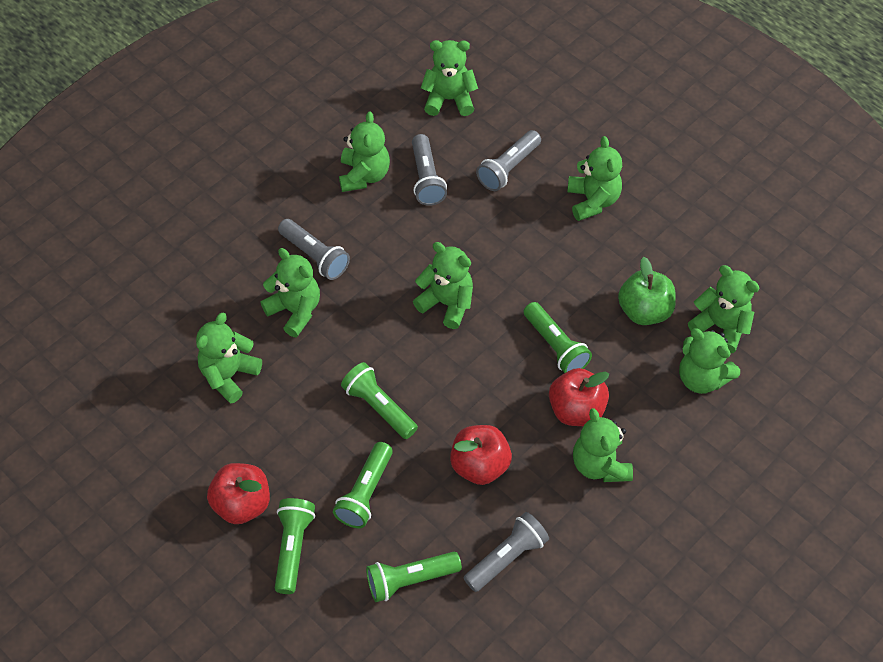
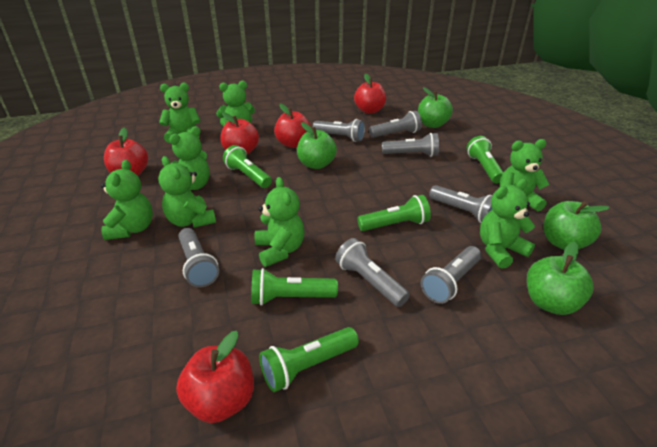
green apple: [618,257,676,325] = 1 -> [297,122,337,169] [418,87,453,128] [527,242,593,315] [544,201,610,250] = 4
green teddy bear: [196,313,262,403] [261,248,320,337] [339,112,390,192] [413,242,473,329] [421,40,478,116] [567,136,622,221] [573,408,633,482] [679,328,740,394] [688,265,760,353] = 9 -> [101,160,153,240] [158,156,216,228] [159,82,200,143] [169,126,210,190] [216,81,255,127] [255,177,305,267] [480,179,535,269] [500,139,550,211] = 8
grey flashlight: [278,219,350,280] [412,134,447,206] [464,512,549,592] [476,130,541,191] = 4 -> [178,228,219,287] [313,119,365,142] [335,238,410,307] [369,111,422,138] [382,133,439,157] [421,246,481,304] [429,185,493,223] = 7
red apple: [207,463,270,524] [450,425,512,485] [549,368,609,426] = 3 -> [104,128,148,176] [176,331,254,423] [220,112,259,155] [274,104,311,148] [354,74,386,114] = 5

